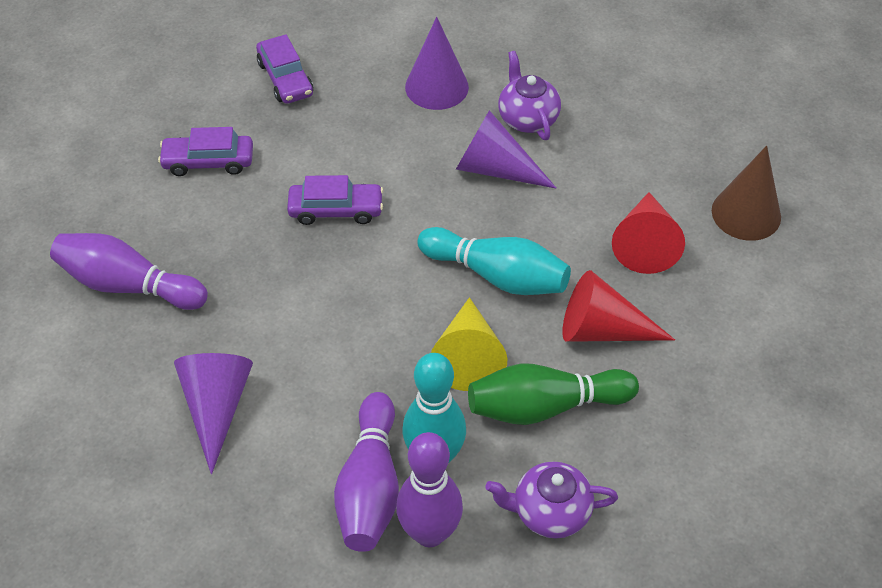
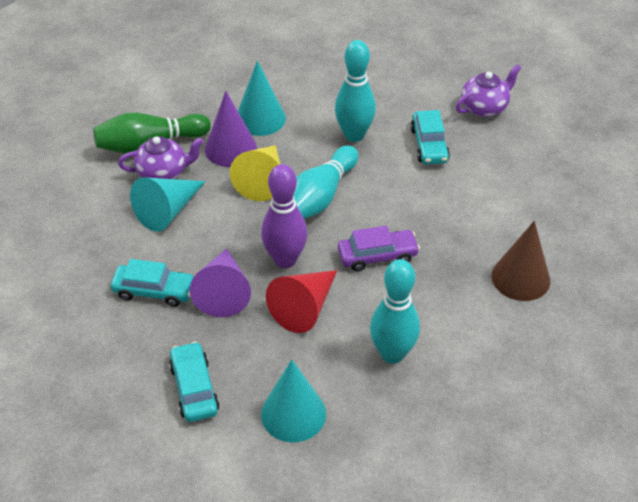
purple bowling pin: [50,233,208,310] [334,392,399,552] [396,432,463,547] = 3 -> [261,164,307,268] = 1
purple car: [158,127,253,176] [256,34,313,104] [287,175,384,225] = 3 -> [338,226,420,272] = 1
purple cone: [174,353,253,474] [405,17,469,110] [456,110,557,189] = 3 -> [190,248,251,317] [205,91,257,167] = 2
red cone: [562,270,675,342] [612,192,685,274] = 2 -> [266,270,337,333] = 1
turquoise bowling pin: [403,353,466,462] [417,227,571,295] = 2 -> [294,145,358,219] [335,40,376,142] [370,259,420,364] = 3
turquoise car: none = 0 -> [111,259,194,307] [169,341,219,422] [410,110,450,165] = 3
turquoise cone: none = 0 -> [130,177,206,232] [238,61,286,136] [261,359,326,442] = 3

